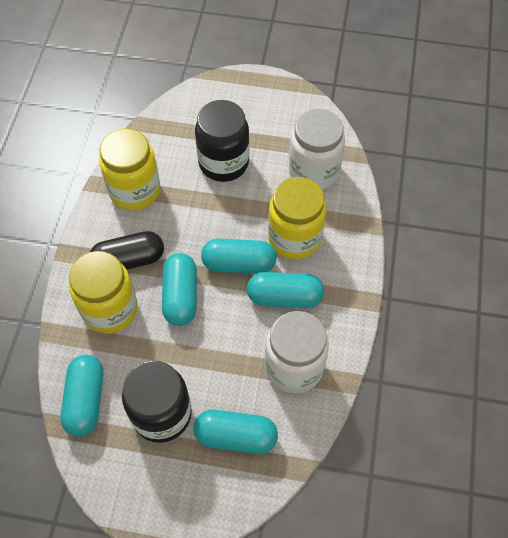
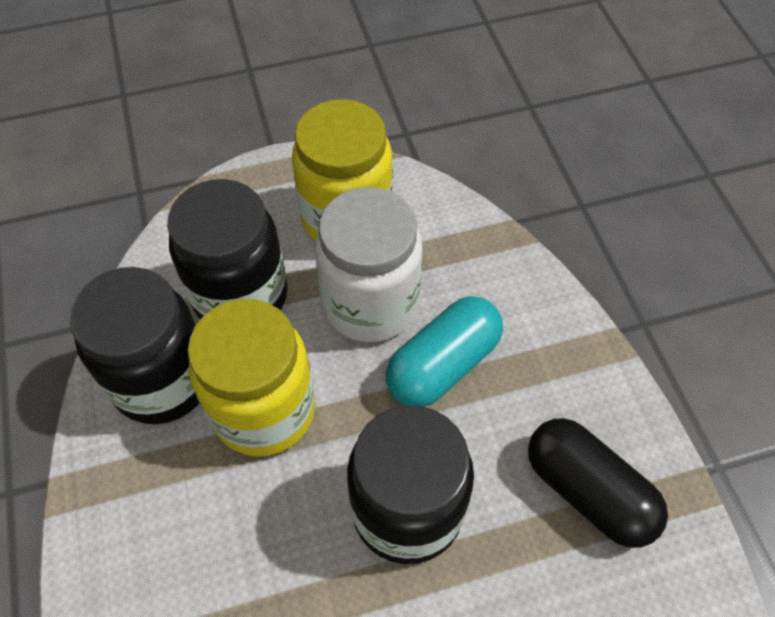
black jar: [122,361,192,443] [195,100,250,182] = 2 -> [70,267,199,424] [167,179,288,320] [347,405,474,564] = 3
turquoise capsule: [60,355,103,437] [162,253,197,326] [193,410,278,454] [201,239,277,274] [247,272,324,308] = 5 -> [386,296,503,407] = 1
white jar: [265,311,329,393] [289,109,345,190] = 2 -> [315,187,423,342] = 1
yellow jar: [69,251,138,334] [99,128,160,211] [268,177,326,259] = 3 -> [188,299,315,457] [292,99,393,241] = 2

